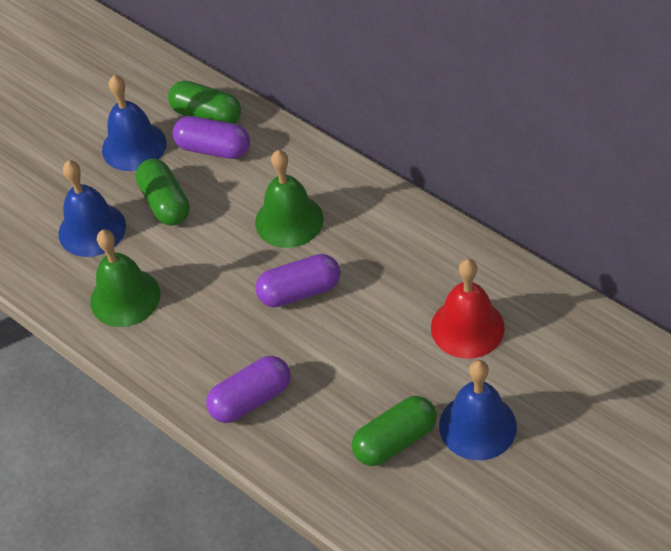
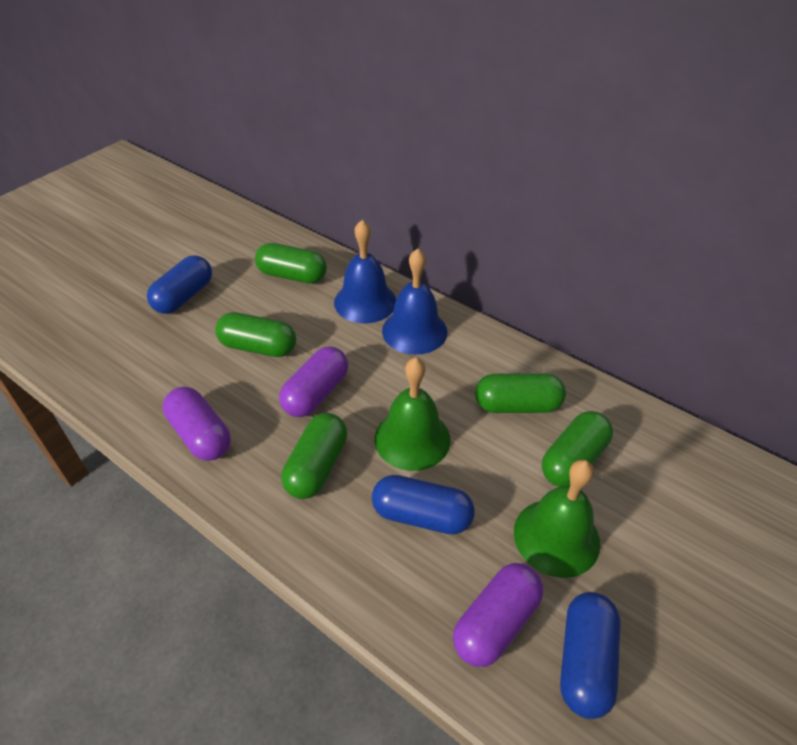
blue bell: [59,160,126,257] [102,75,166,171] [439,360,517,460] = 3 -> [334,220,396,324] [382,248,448,355] = 2
blue capsule: none = 0 -> [147,255,212,314] [372,475,475,534] [560,592,621,719] = 3
green capsule: [135,159,190,226] [168,81,241,124] [352,396,437,466] = 3 -> [215,312,296,357] [255,243,327,284] [281,413,347,499] [475,373,566,413] [542,411,613,487] = 5
red bell: [431,259,505,359] = 1 -> none = 0

